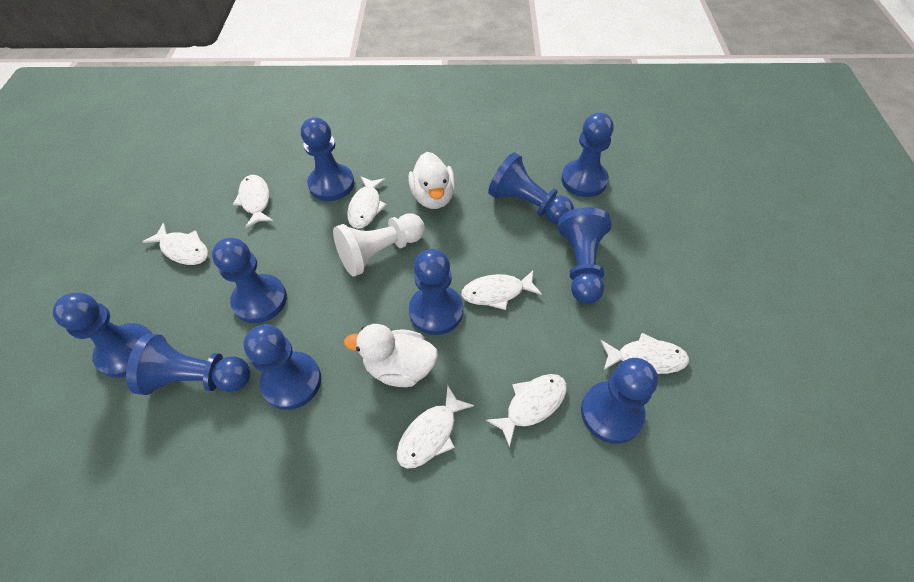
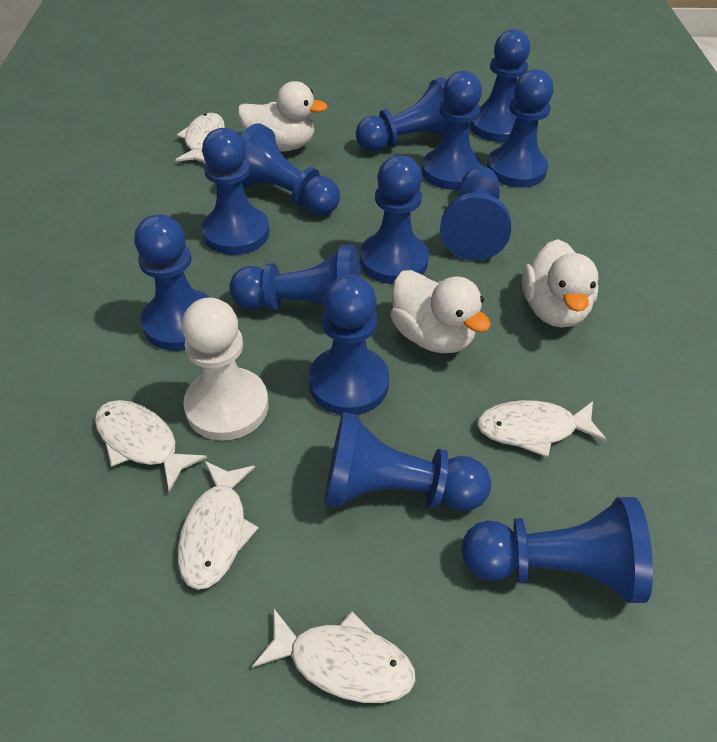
blue pawn: [53,292,153,378] [126,333,250,395] [212,238,287,323] [244,324,321,410] [301,117,354,201] [409,249,463,335] [488,152,574,225] [558,207,611,304] [561,112,614,197] [581,358,658,444] = 10 -> [134,214,211,351] [202,128,270,255] [229,244,361,310] [240,123,340,215] [309,275,389,415] [325,412,491,511] [356,77,447,152] [360,155,429,284] [422,71,482,190] [440,166,511,261] [461,497,653,603] [470,29,530,142] [487,69,554,188] = 13
white duck: [344,324,438,387] [408,152,456,209] = 2 -> [238,81,328,152] [390,270,491,353] [522,239,598,328] = 3
white fish: [142,223,208,265] [233,175,273,228] [347,176,387,229] [397,386,474,469] [461,271,542,310] [486,374,567,448] [600,333,689,374] = 7 -> [95,400,207,492] [175,113,225,163] [178,461,259,590] [252,609,416,703] [477,400,607,457] = 5

